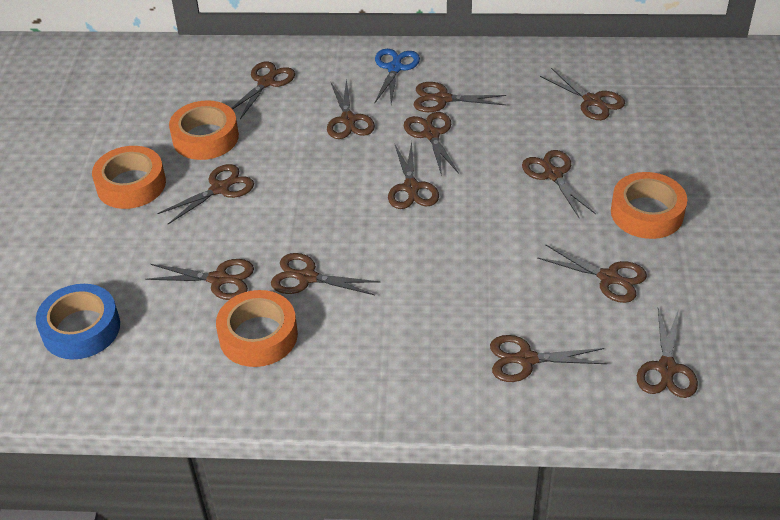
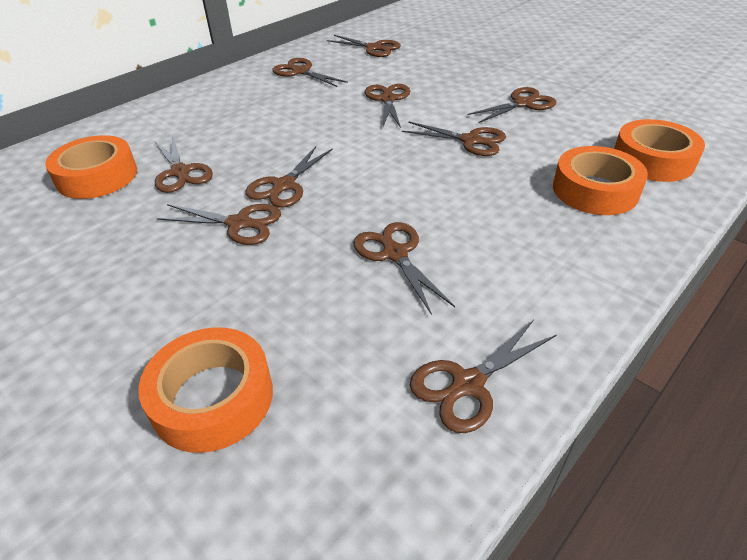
blue scissors: [375,49,420,104] = 1 -> none = 0
blue tape: [36,284,120,359] = 1 -> none = 0
brown scissors: [145,259,254,300] [157,164,254,224] [231,62,295,119] [271,253,381,295] [327,78,375,139] [388,141,439,209] [404,112,459,176] [414,82,506,112] [490,335,607,382] [522,150,596,218] [537,244,647,303] [540,68,625,120] [637,308,698,398] = 13 -> [154,136,213,193] [157,204,281,245] [245,146,332,207] [272,58,348,87] [327,35,401,57] [353,222,455,315] [365,84,410,128] [402,121,506,156] [410,320,557,433] [467,87,556,123] = 10

